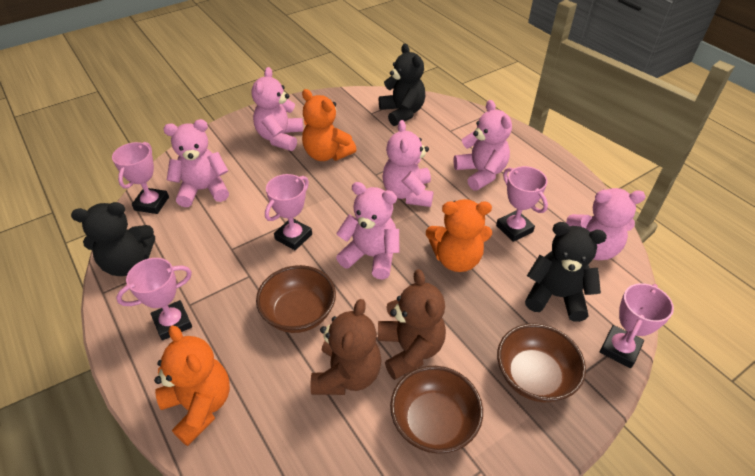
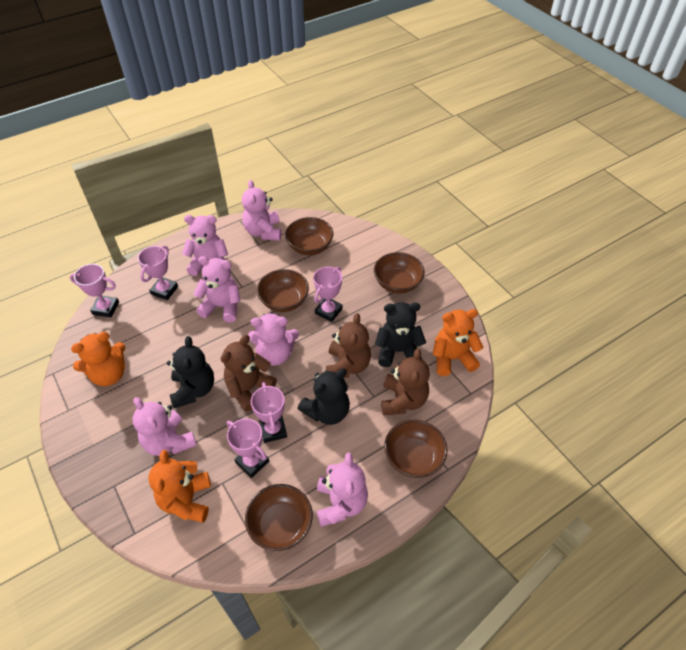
brown bowl: [256,265,336,333] [390,366,483,454] [497,323,586,402] = 3 -> [245,484,313,551] [257,269,309,312] [285,217,333,255] [374,252,425,294] [384,419,447,478] = 5
brown teddy bear: [311,299,382,395] [378,269,446,380] = 2 -> [221,335,277,412] [326,313,371,378] [381,349,430,415] = 3

